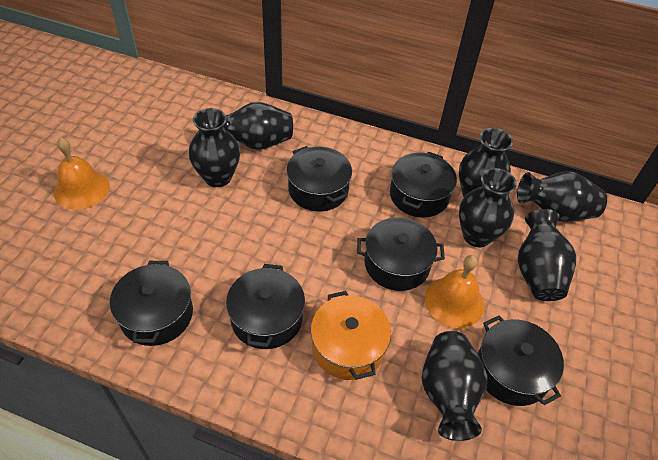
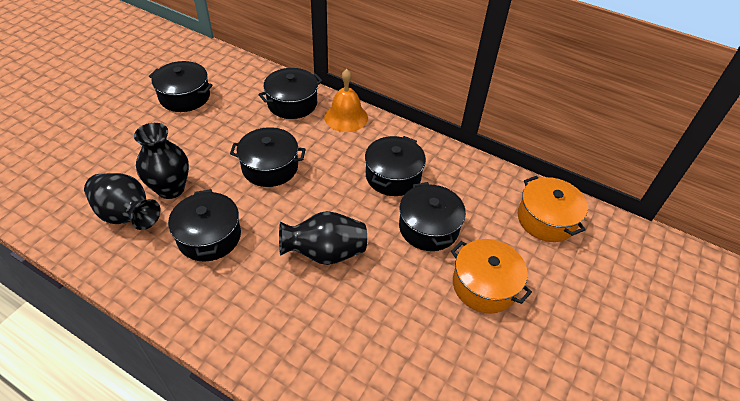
black vase: [189,108,240,187] [223,102,293,150] [422,331,488,441] [459,128,513,197] [459,168,517,247] [517,171,607,222] [517,209,576,301] = 7 -> [84,173,161,230] [134,123,189,199] [279,211,367,265] = 3
orange bell: [54,137,110,210] [425,255,484,328] = 2 -> [324,69,368,132] = 1
orange pot: [311,291,391,380] = 1 -> [451,239,532,314] [518,176,588,242] = 2

